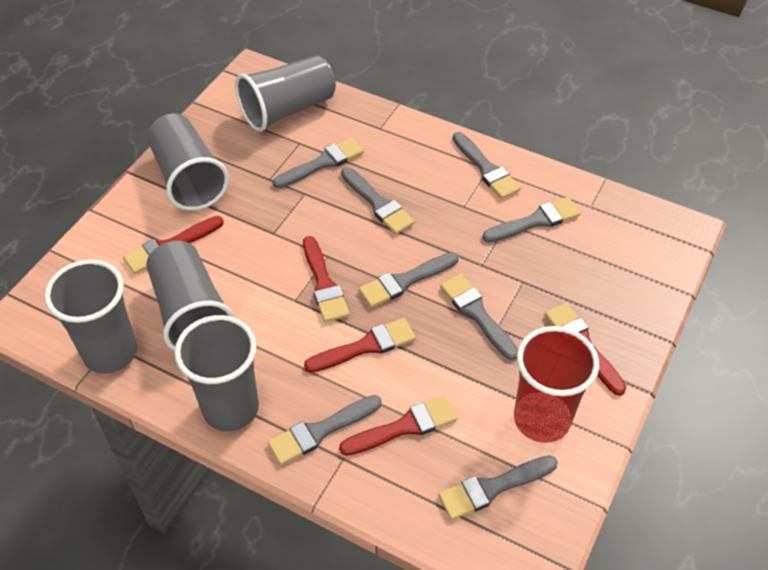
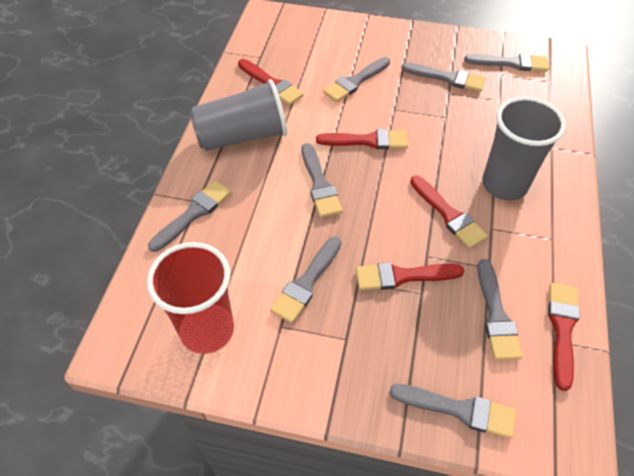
grey cup: [44,259,137,374] [146,241,234,351] [147,114,229,211] [174,315,259,431] [235,55,336,132] = 5 -> [190,79,287,151] [482,96,566,200] = 2

